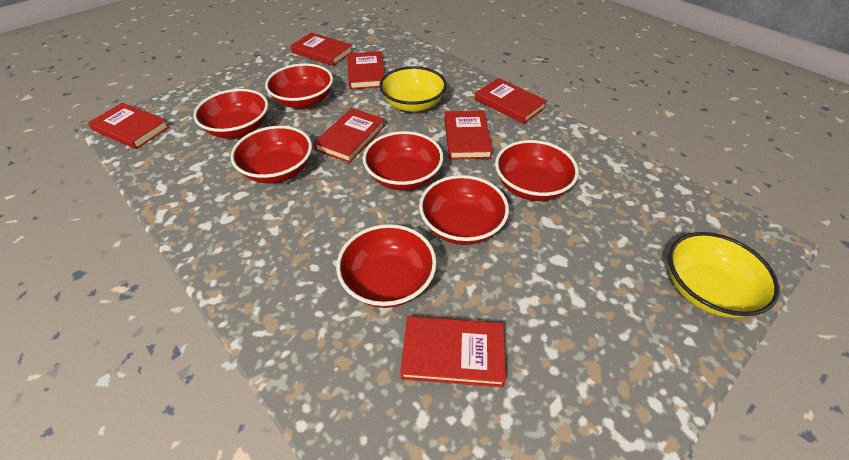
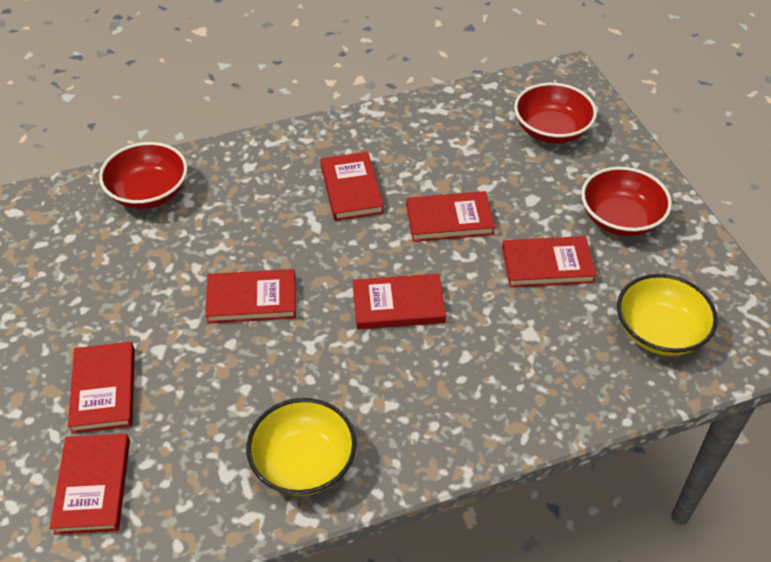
red bowl: [193,89,268,138] [230,126,312,183] [265,63,333,109] [336,224,437,308] [363,131,443,190] [419,175,509,245] [495,140,579,201] = 7 -> [99,142,188,209] [514,83,597,143] [581,167,672,236] = 3

